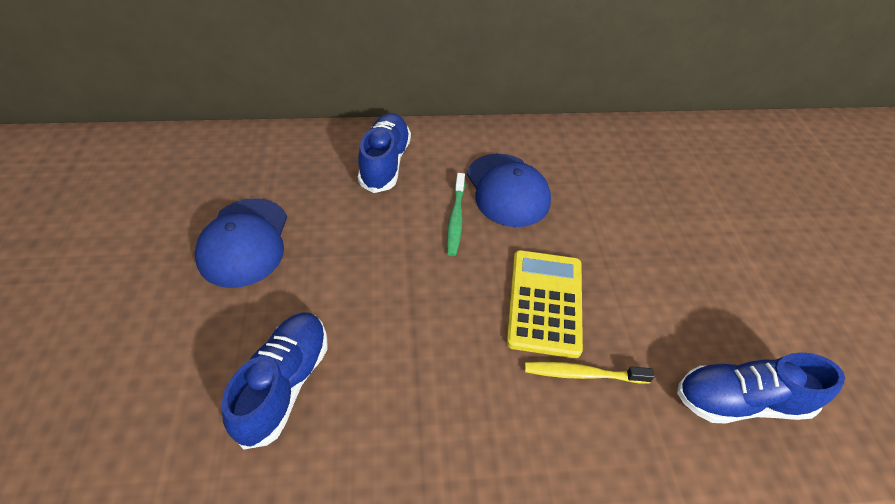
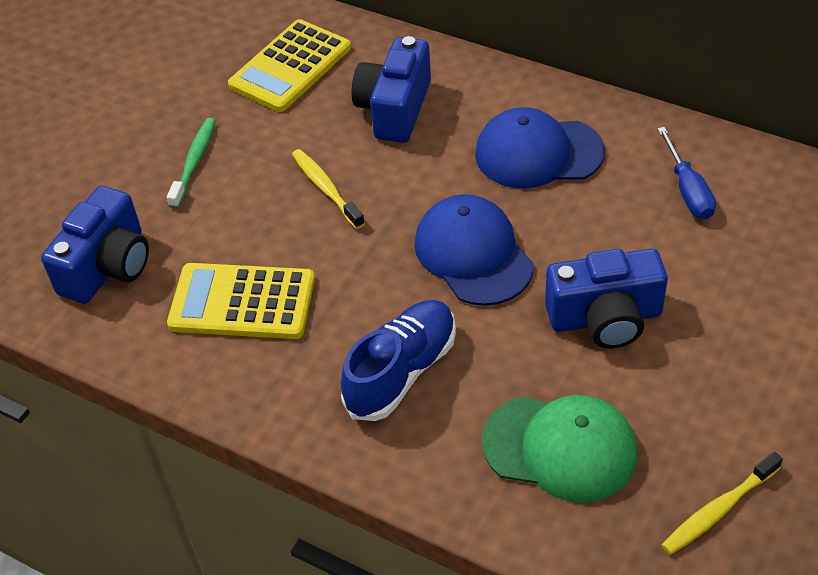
blue camera: none = 0 -> [41,186,149,304] [351,36,431,143] [545,249,668,349] = 3
blue screwdriver: none = 0 -> [657,127,716,219] = 1
blue shoe: [222,312,328,450] [358,113,411,193] [677,352,845,423] = 3 -> [341,300,456,421] = 1
green cap: none = 0 -> [482,395,637,503] = 1
yellow calculator: [507,250,583,358] = 1 -> [167,263,315,339] [228,19,351,112] = 2
yellow toothbrush: [525,362,655,384] = 1 -> [292,149,365,229] [662,452,783,555] = 2

